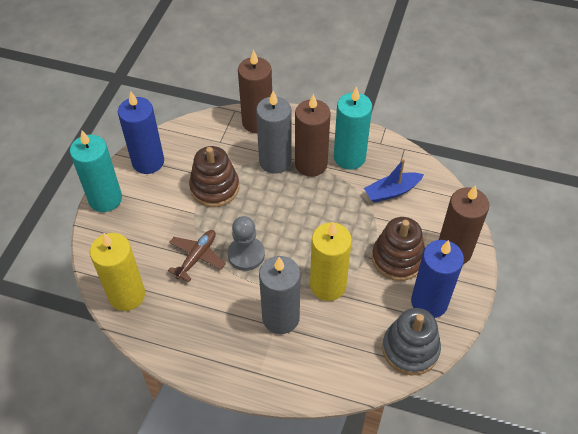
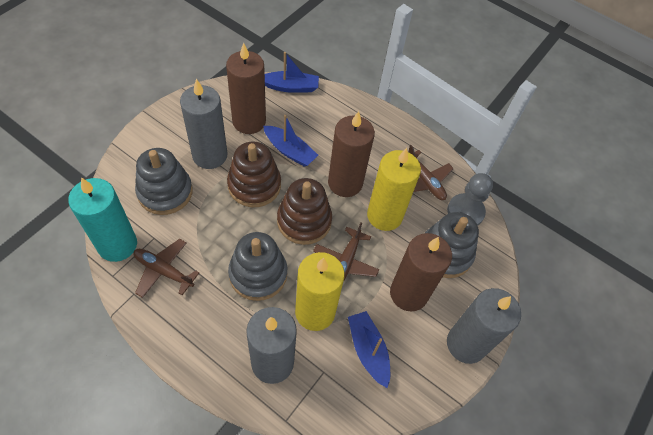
blue boat: [364,159,424,203] = 1 -> [263,115,318,167] [265,52,319,93] [348,311,390,388] = 3
blue candle: [118,91,164,174] [411,240,464,318] = 2 -> none = 0
brown plane: [168,230,226,282] = 1 -> [133,239,199,298] [313,222,379,282] [409,145,454,200] = 3
grey candle: [256,91,292,174] [259,256,300,334] = 2 -> [180,79,228,169] [246,307,297,384] [447,288,521,364] = 3
grey stacking toy: [382,308,441,375] = 1 -> [135,148,193,215] [228,232,287,301] [424,212,479,278] = 3
turquoise candle: [70,130,122,212] [334,86,372,170] = 2 -> [68,178,137,262] = 1

